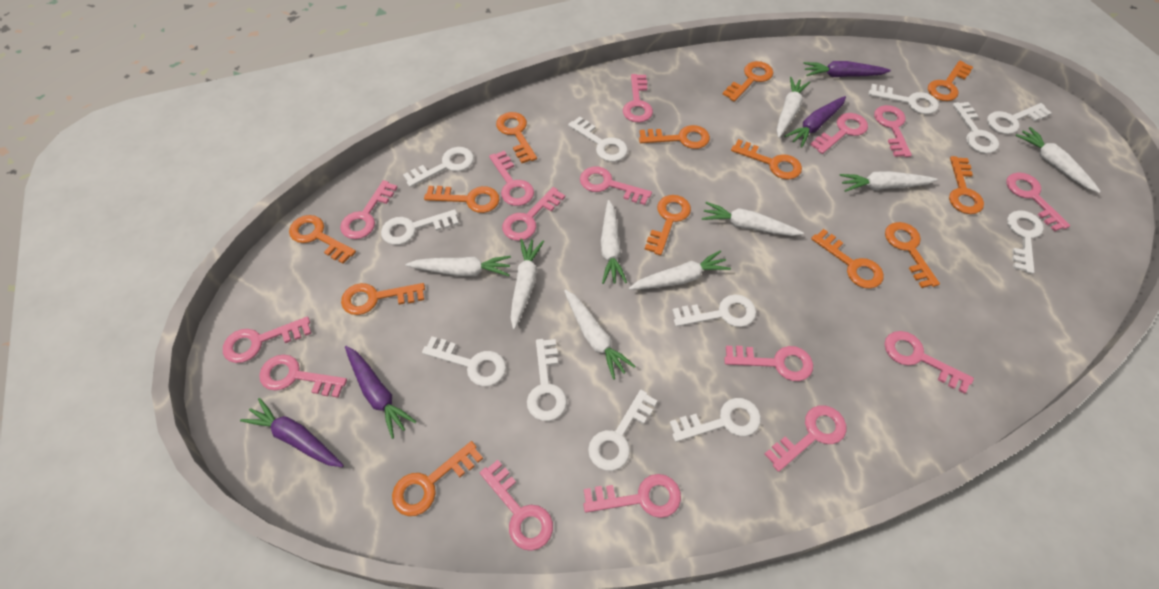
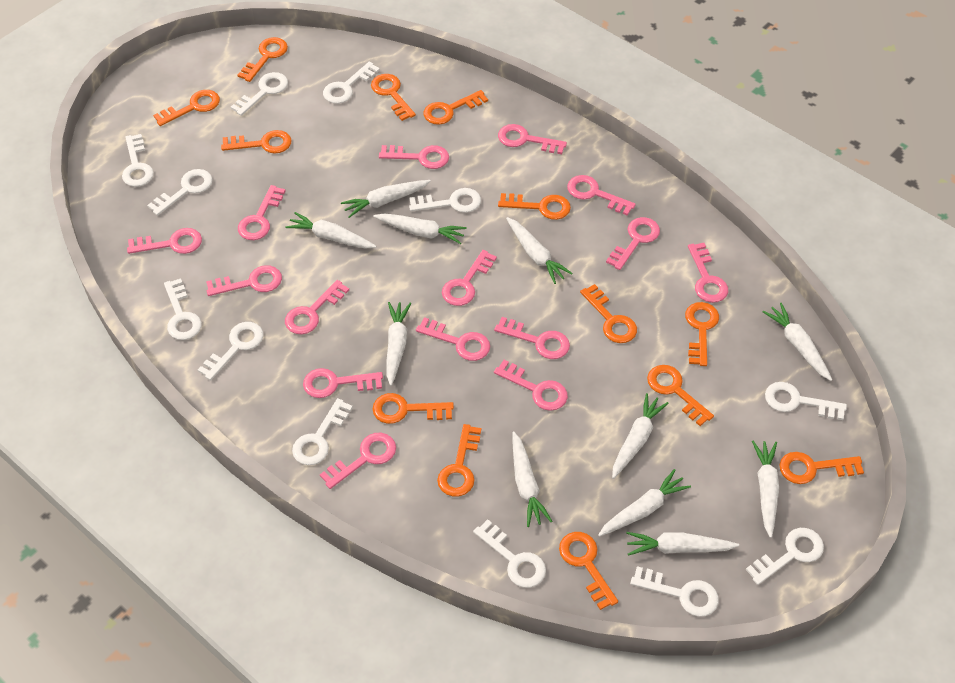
purple carrot: [240,398,344,467] [345,346,416,439] [784,96,846,148] [803,61,891,77] = 4 -> none = 0
white carrot: [406,256,511,276] [510,238,544,329] [564,289,635,380] [601,200,627,284] [629,250,731,290] [702,202,804,236] [777,77,810,138] [839,171,938,192] [1015,127,1101,193] = 9 -> [285,212,376,249] [341,180,431,218] [373,213,467,244] [387,302,411,386] [506,217,573,284] [512,432,552,527] [598,469,691,537] [612,393,669,479] [626,532,739,556] [752,441,779,538] [763,303,832,381] = 11

